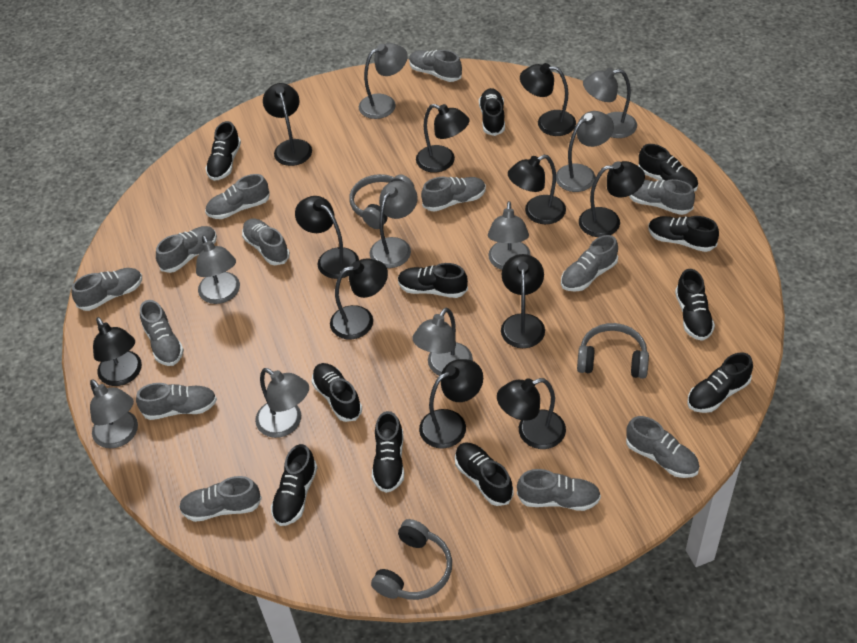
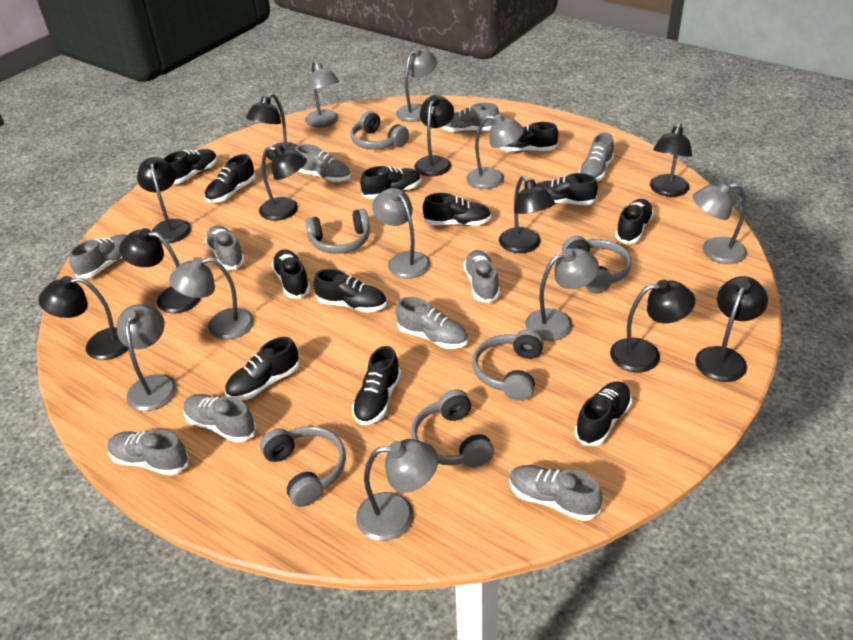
black lamp: [93,317,142,386] [263,83,312,166] [295,196,359,279] [330,259,388,340] [416,104,470,173] [419,359,483,448] [497,378,566,449] [501,254,545,348] [508,155,566,224] [520,63,576,136] [579,161,645,237] = 11 -> [38,276,128,360] [119,228,201,313] [137,157,191,243] [246,93,298,161] [259,145,307,221] [414,95,454,176] [499,176,555,253] [610,280,695,372] [650,123,692,197] [695,276,768,382] = 10
black shoe: [206,121,241,181] [271,444,317,526] [312,363,362,422] [372,411,404,493] [398,263,468,298] [455,443,514,506] [479,88,505,136] [639,144,698,192] [648,216,719,252] [675,269,715,341] [687,352,753,413] = 11 -> [163,149,217,184] [205,154,256,203] [225,337,300,400] [271,249,311,298] [314,269,387,313] [352,346,401,425] [360,166,421,199] [423,193,491,226] [500,122,559,152] [536,173,598,205] [574,381,632,446] [615,199,654,244] = 12
grey headphones: [349,174,415,229] [371,519,452,600] [577,323,649,379] = 3 -> [260,426,346,507] [305,209,370,254] [351,111,409,149] [411,389,494,467] [472,329,544,401] [562,236,632,294] = 6
grey shoe: [72,268,142,311] [136,383,217,420] [140,300,184,366] [156,226,217,273] [179,476,262,522] [205,174,270,219] [242,219,290,265] [409,50,462,82] [421,177,486,212] [517,469,601,511] [561,235,618,292] [626,416,700,478] [629,179,695,215] = 13 -> [69,234,127,279] [107,430,189,476] [184,394,256,443] [205,225,245,270] [295,144,351,182] [396,297,468,349] [442,103,499,133] [463,250,500,303] [509,465,602,521] [578,133,614,181] = 10

